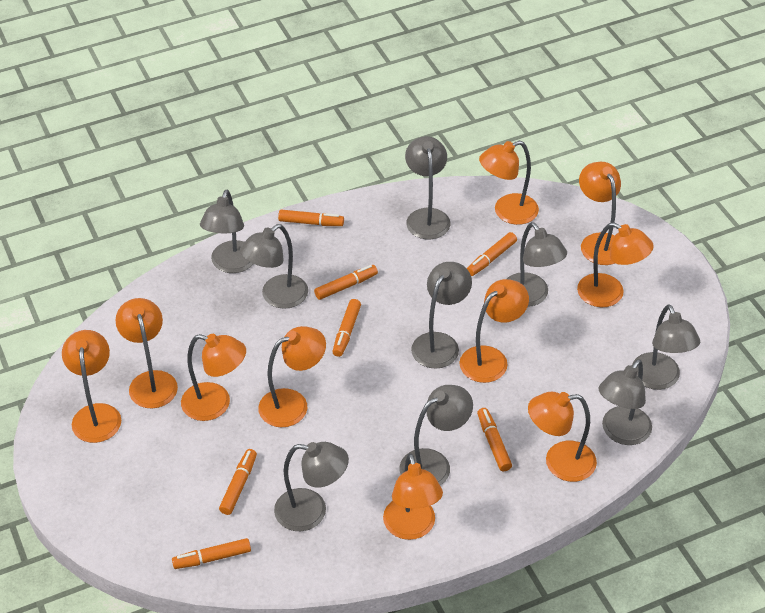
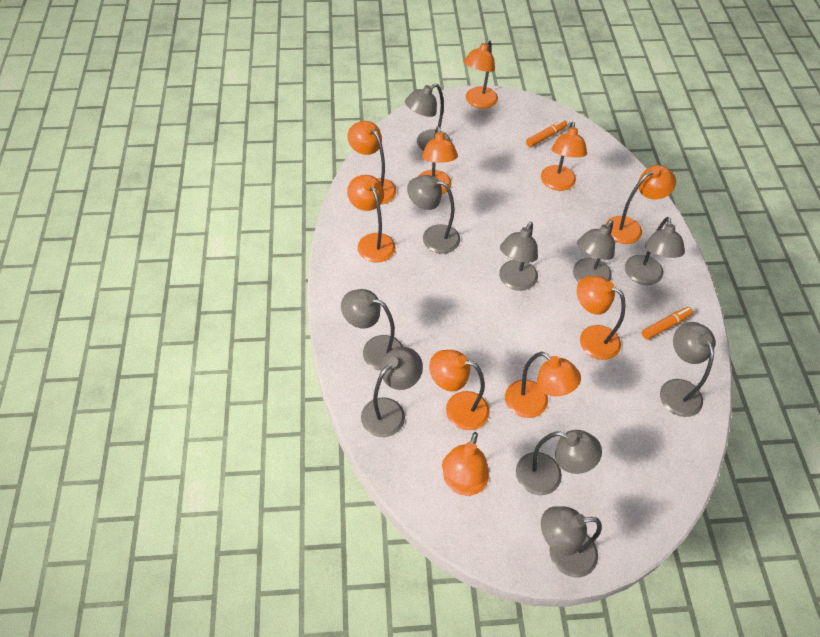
grey lamp: [200,190,253,273] [240,224,308,309] [274,442,349,531] [399,385,473,486] [405,136,450,239] [411,262,472,369] [507,222,567,307] [598,359,652,445] [632,304,700,390] = 9 -> [341,289,403,371] [361,347,423,437] [405,83,451,151] [407,175,460,254] [499,222,538,291] [516,430,602,495] [541,506,602,578] [573,220,615,282] [625,217,685,285] [660,322,715,417] = 10
orange marker: [172,538,251,569] [219,449,257,515] [278,210,344,226] [314,265,378,300] [332,299,361,357] [467,232,517,276] [477,408,512,471] = 7 -> [526,120,568,147] [642,307,693,340] = 2

